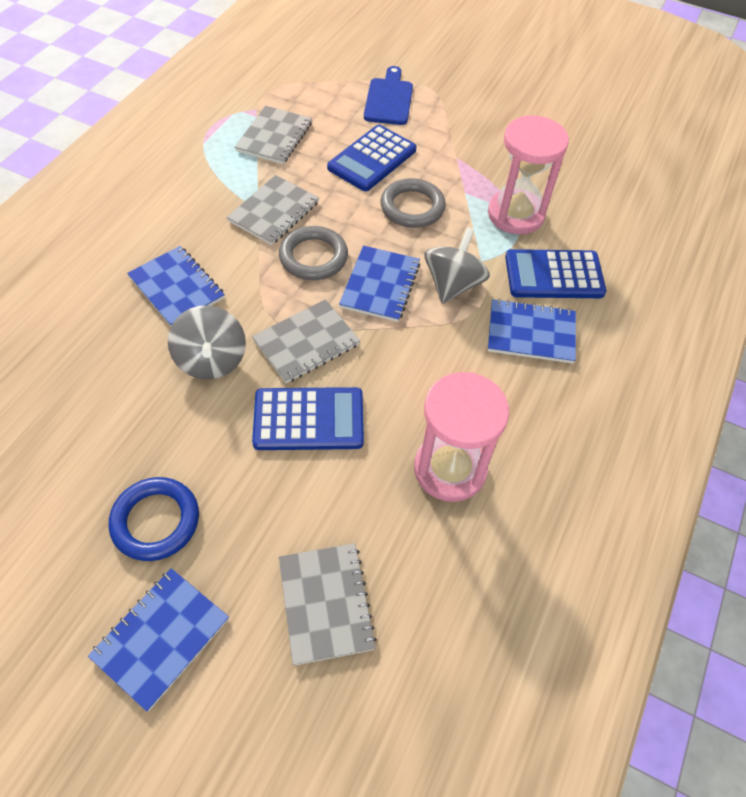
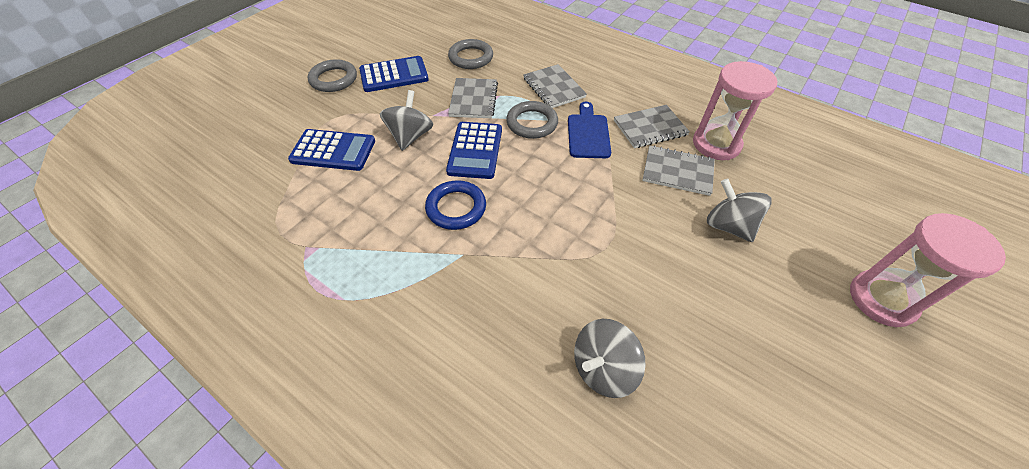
blue notebook: [88,568,229,712] [127,246,225,326] [339,245,420,322] [488,299,576,364] = 4 -> none = 0
grey ring: [279,226,348,280] [381,178,446,228] = 2 -> [308,59,357,92] [448,39,493,69] [506,101,558,139] = 3
grey spinning top: [168,305,246,380] [424,227,490,304] = 2 -> [380,90,433,151] [574,319,646,398] [707,178,772,242] = 3

